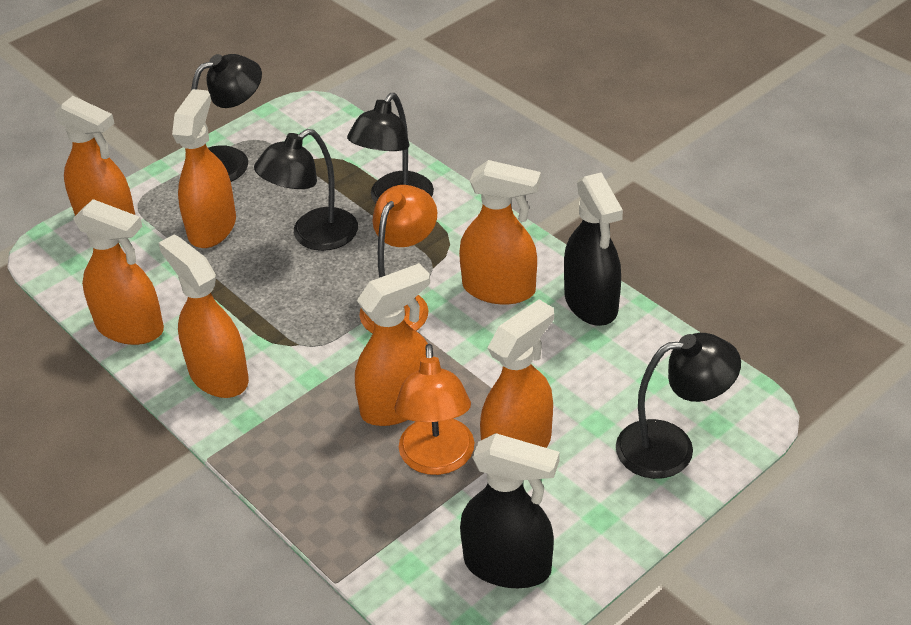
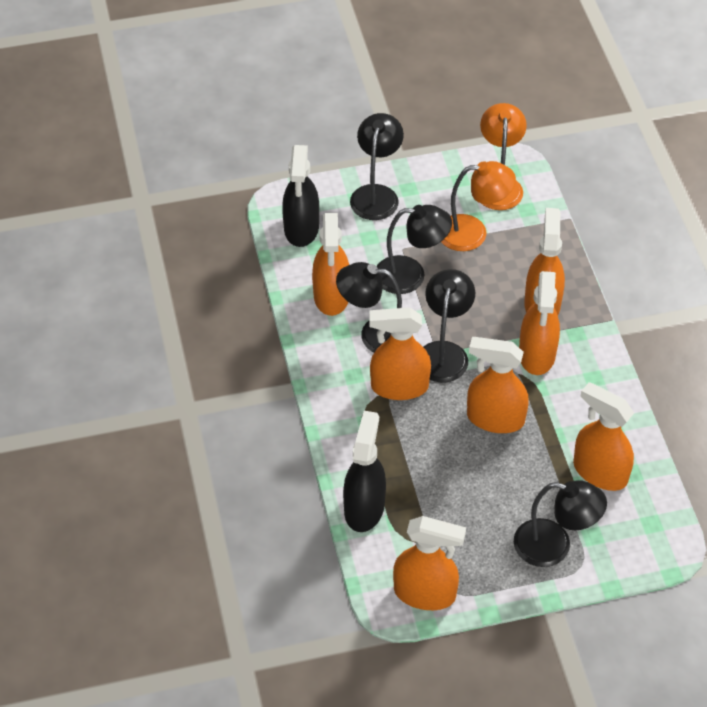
black lamp: [191,54,262,182] [254,129,358,251] [347,93,434,204] [616,333,741,479] = 4 -> [336,262,402,352] [350,113,404,220] [377,205,452,294] [424,269,475,383] [514,480,607,567] = 5

